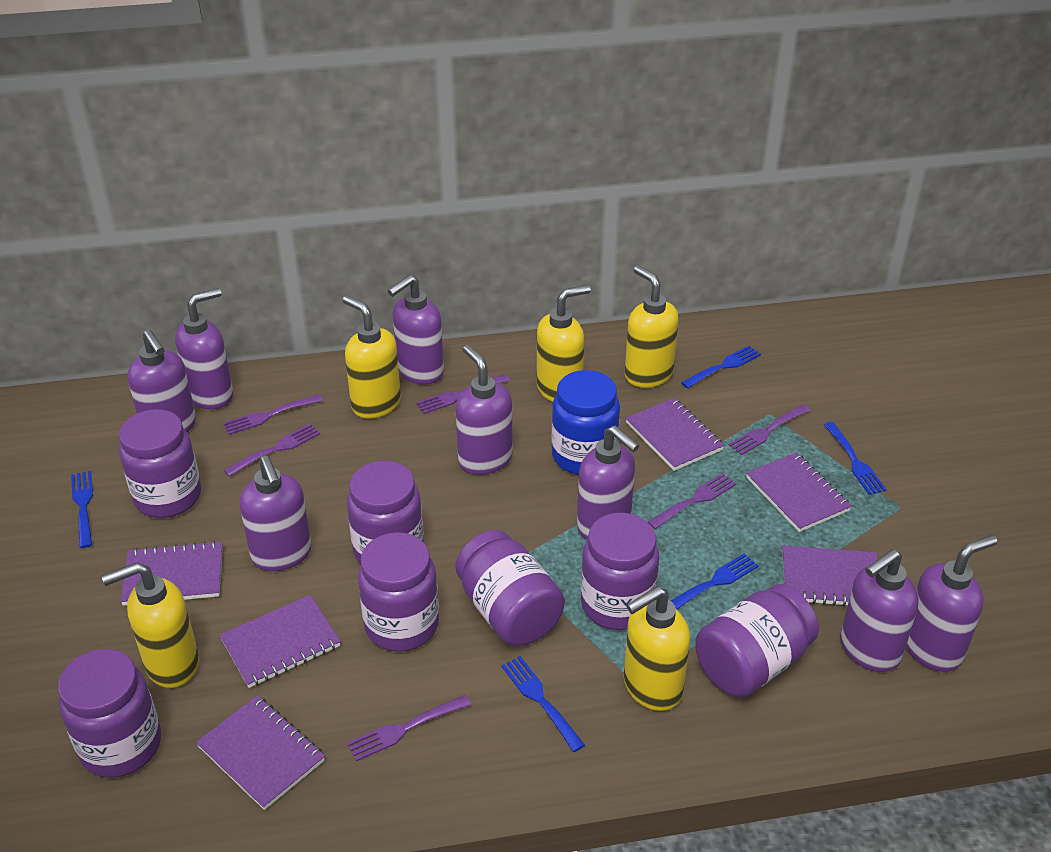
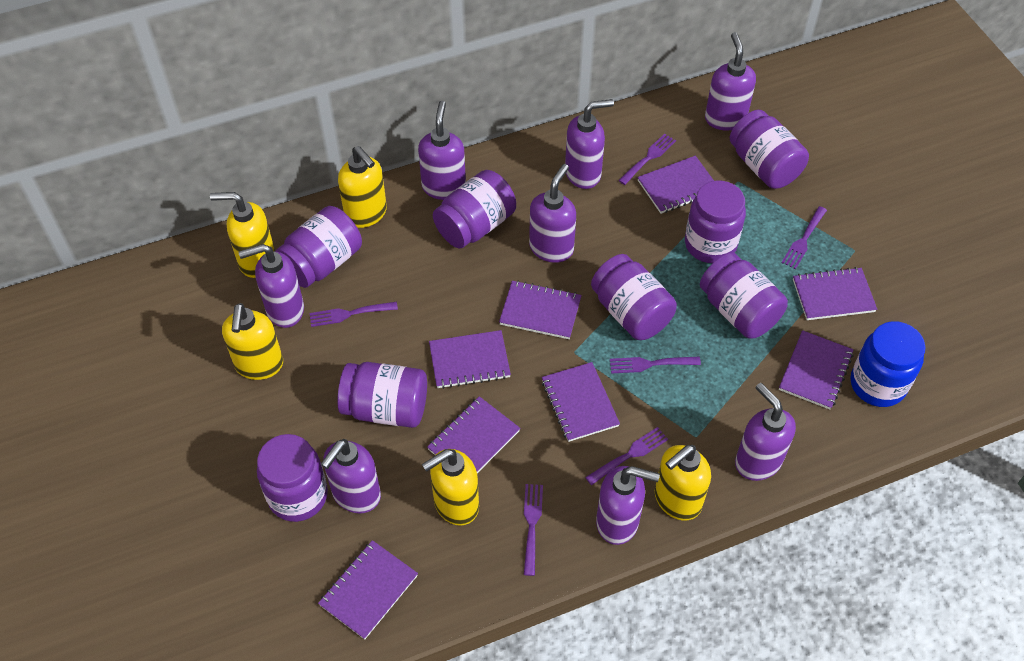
blue fork: [71,471,93,548] [501,656,585,752] [671,553,759,610] [681,346,761,388] [824,422,887,495] = 5 -> none = 0
purple jar: [58,649,161,778] [119,409,201,518] [347,461,424,565] [358,532,439,652] [455,530,565,646] [581,513,659,630] [695,584,819,698] = 7 -> [257,434,328,522] [276,206,362,288] [337,362,427,428] [433,170,516,248] [591,254,677,340] [685,181,746,263] [700,252,788,339] [730,110,809,189] = 8
purple notebook: [120,541,223,606] [196,695,325,810] [220,595,341,688] [626,398,724,471] [746,452,852,532] [782,546,878,606] = 6 -> [318,540,418,640] [427,396,520,473] [429,330,511,389] [499,280,582,339] [542,362,620,442] [637,156,714,214] [779,330,854,410] [793,267,877,320] = 8

